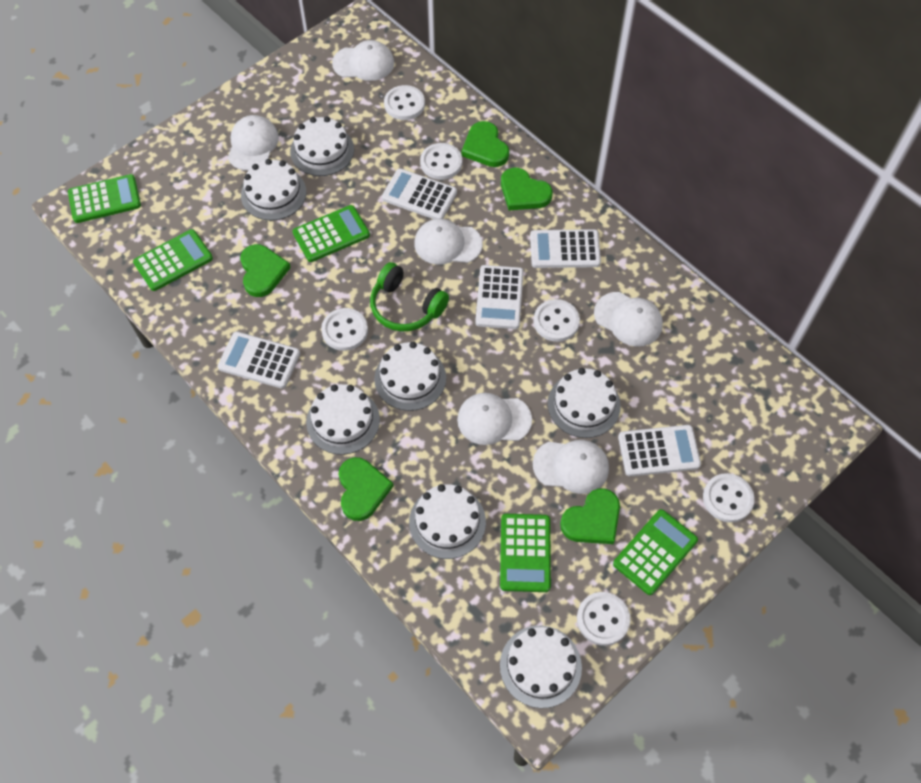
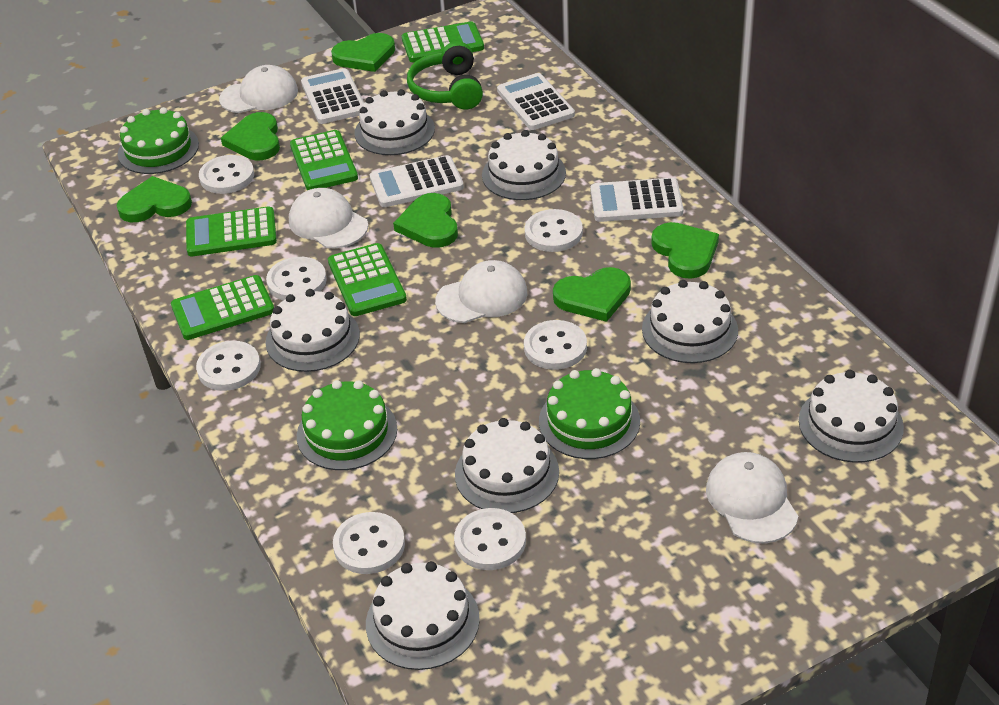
green cake: none = 0 -> [118,107,199,174] [297,380,397,470] [539,368,640,459] = 3
green heart: [240,244,291,297] [338,457,393,521] [461,121,509,167] [501,168,553,210] [560,488,620,544] = 5 -> [116,176,192,222] [221,112,280,160] [331,33,395,72] [393,193,458,248] [553,267,631,322] [651,222,719,279] = 6
white button: [321,308,368,351] [384,85,425,120] [420,143,462,180] [534,299,580,342] [577,592,630,646] [703,473,755,522] = 6 -> [196,341,261,391] [199,155,254,194] [266,257,327,300] [333,512,405,574] [454,508,526,570] [524,320,587,370] [525,209,583,252] = 7
white calculator: [218,331,300,389] [382,168,457,219] [475,265,523,329] [530,229,601,268] [618,425,701,476] = 5 -> [301,68,364,124] [370,155,464,207] [497,73,575,130] [591,178,684,222] = 4
white cap: [228,115,279,171] [332,40,394,81] [414,219,483,265] [457,393,532,445] [533,440,609,494] [594,292,663,347] = 6 -> [219,65,298,113] [289,188,368,248] [435,260,527,323] [706,452,798,543] = 4

